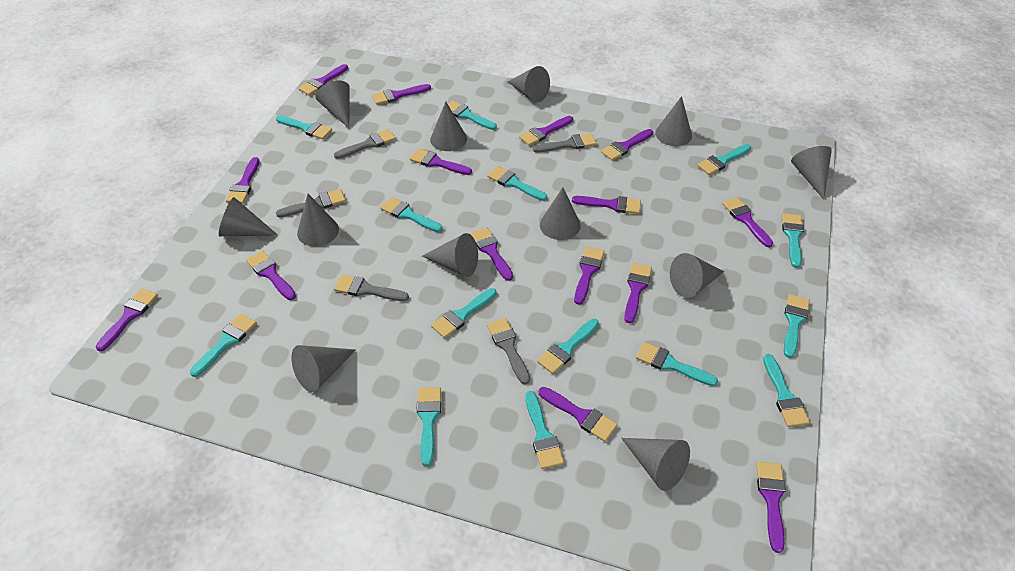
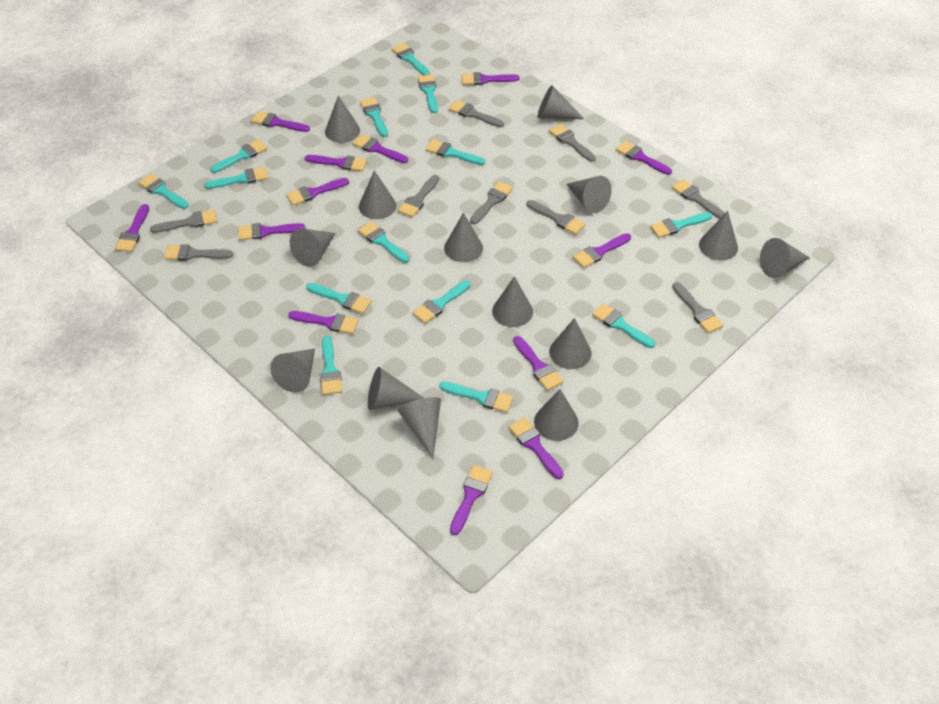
grey brush: [276,189,346,217] [334,129,396,159] [334,275,409,301] [487,318,530,384] [533,133,597,152] = 5 -> [150,209,217,233] [164,244,233,261] [398,175,439,217] [449,100,504,127] [470,181,513,224] [527,200,585,235] [549,124,596,162] [672,179,725,219] [672,282,723,333] = 9
grey cone: [219,197,278,236] [291,345,356,392] [297,194,339,246] [315,81,350,128] [422,233,478,277] [430,101,467,151] [508,66,550,102] [540,187,581,240] [621,438,690,491] [655,96,692,146] [670,253,724,298] [791,146,832,199] = 12 -> [270,348,315,393] [290,229,335,267] [325,95,360,143] [359,170,396,219] [368,367,423,410] [397,397,441,458] [444,213,483,262] [492,276,533,327] [534,389,579,441] [537,85,584,119] [549,318,592,369] [567,176,611,213] [699,211,738,260] [760,238,810,278] = 14
purple brush: [96,288,158,351] [226,157,260,204] [246,250,296,300] [299,64,348,96] [372,84,431,105] [410,149,472,175] [470,227,513,281] [519,116,573,146] [539,387,617,442] [572,196,641,214] [574,246,604,305] [601,129,653,161] [624,263,652,323] [722,197,773,248] [756,461,786,553] = 15 -> [115,204,149,252] [238,223,305,240] [251,111,310,132] [286,178,349,205] [288,311,359,334] [305,155,367,171] [352,134,408,163] [450,465,493,535] [462,72,520,85] [509,417,564,479] [513,336,563,391] [573,233,631,268] [616,141,672,175] = 13

